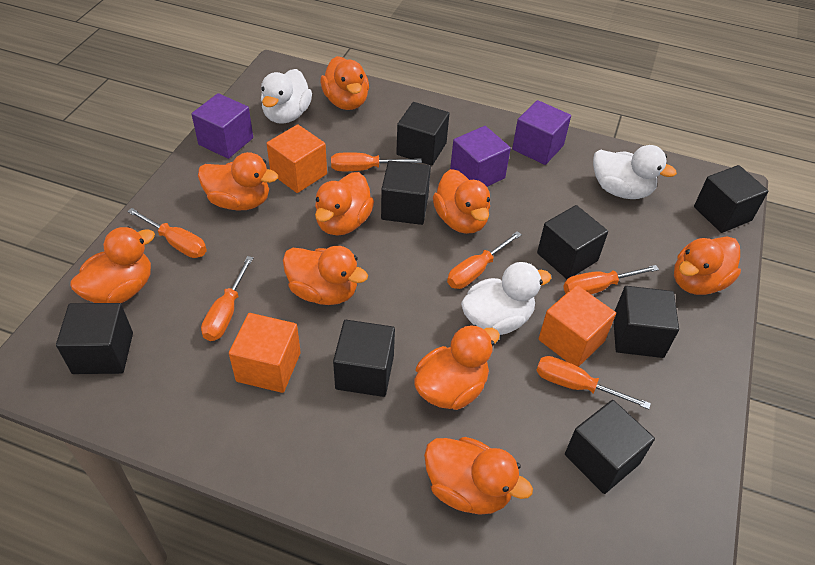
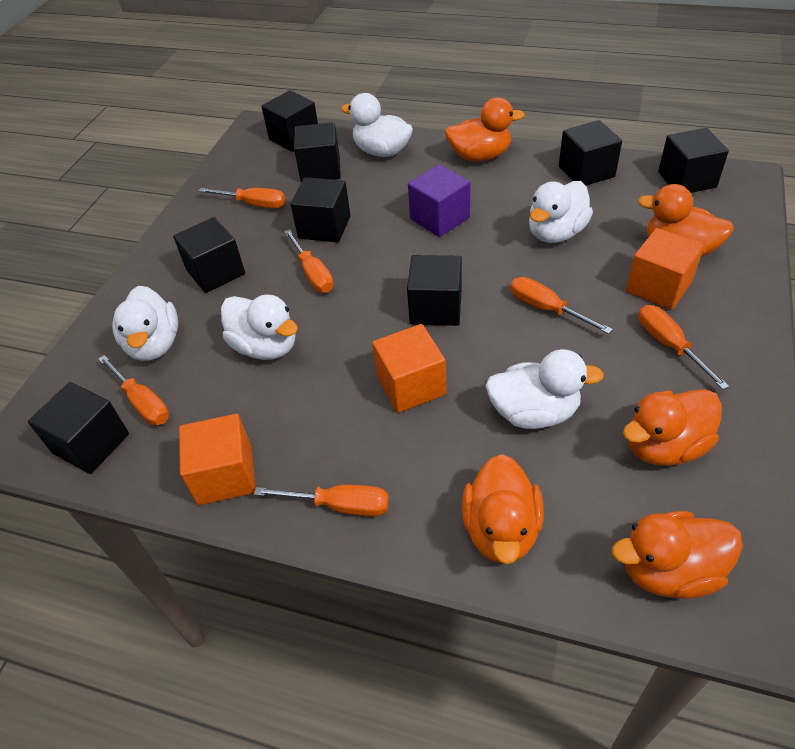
orange duck: [70,227,155,303] [198,152,278,211] [283,246,368,305] [315,172,374,236] [321,56,369,110] [414,325,500,410] [424,437,533,515] [433,169,490,234] [674,236,741,295] = 9 -> [445,97,525,162] [462,454,543,564] [612,511,743,599] [623,389,722,466] [638,184,734,257] = 5
purple cube: [192,93,253,159] [450,126,511,187] [512,100,571,165] = 3 -> [408,165,470,237] = 1
white duck: [261,69,312,124] [461,262,551,335] [593,145,677,199] = 3 -> [112,286,178,361] [221,295,298,360] [341,93,413,157] [485,349,604,429] [529,181,593,243] = 5

